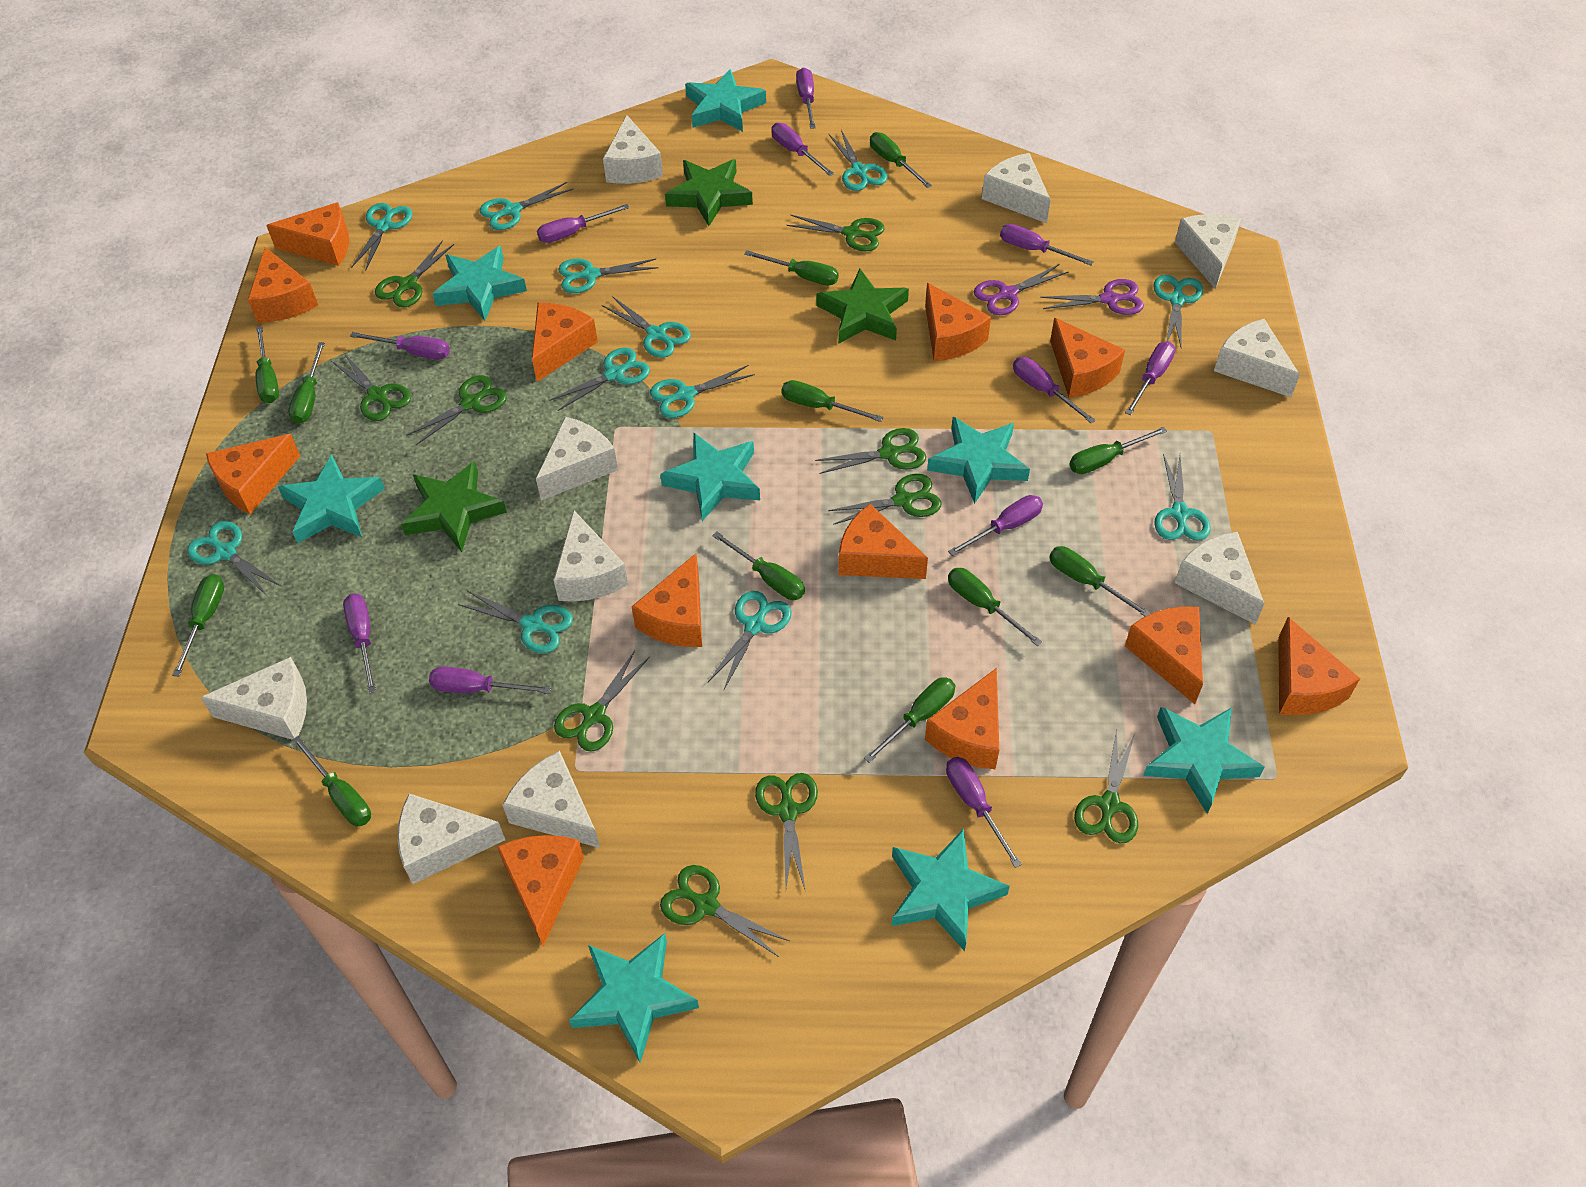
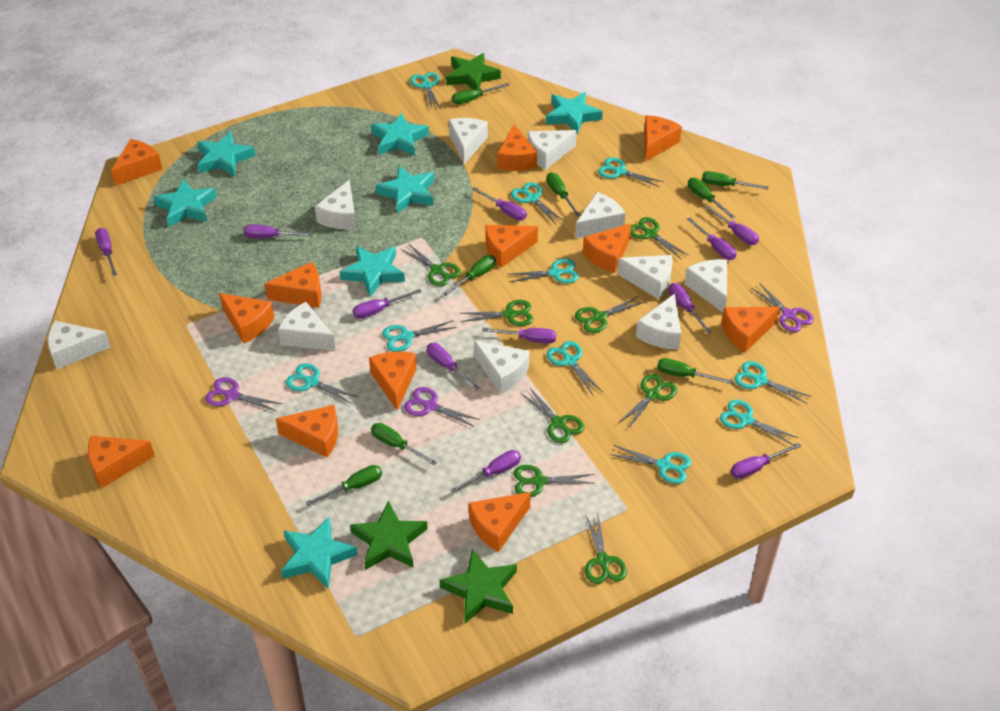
green scissors: [331,353,411,421] [375,240,454,308] [406,375,507,445] [554,650,650,752] [660,865,789,957] [755,773,818,892] [787,215,885,251] [815,428,926,474] [828,474,942,525] [1074,728,1138,843] = 10 -> [401,243,461,286] [460,300,533,326] [514,465,595,497] [522,387,584,443] [575,296,644,333] [585,516,627,584] [619,374,677,429] [630,217,689,260] = 8
green screwdriver: [172,574,224,677] [256,326,279,403] [288,342,325,424] [292,736,371,826] [712,532,805,600] [744,250,839,286] [781,380,883,422] [864,677,955,763] [870,132,932,188] [948,568,1042,646] [1049,546,1152,616] [1069,427,1167,474] = 12 -> [306,465,382,506] [371,423,438,466] [443,255,496,296] [452,83,510,104] [546,172,581,216] [657,358,733,384] [688,178,735,218] [702,171,769,189] = 8
purple scissors: [974,264,1069,315] [1040,279,1144,315] = 2 -> [205,377,282,411] [404,387,481,427] [751,283,814,332] = 3
turquoise scissors: [187,521,282,597] [351,203,412,271] [458,591,573,653] [480,182,573,230] [549,347,650,411] [558,259,658,293] [602,296,691,358] [650,365,755,418] [708,591,792,689] [828,130,887,191] [1153,275,1203,347] [1154,453,1211,541] = 12 -> [286,363,358,404] [382,320,457,352] [410,72,441,109] [508,259,579,283] [511,182,564,224] [547,341,603,395] [598,157,663,187] [610,445,691,484] [720,400,798,445] [734,361,811,403] = 10
turquoise star: [278,454,385,543] [433,246,527,321] [569,933,699,1063] [660,432,760,521] [685,69,766,132] [891,828,1010,951] [927,417,1030,504] [1143,707,1265,814] = 8 -> [153,179,217,227] [197,132,255,177] [281,517,358,589] [340,246,405,297] [371,113,429,156] [376,166,434,214] [546,92,603,135] = 7

